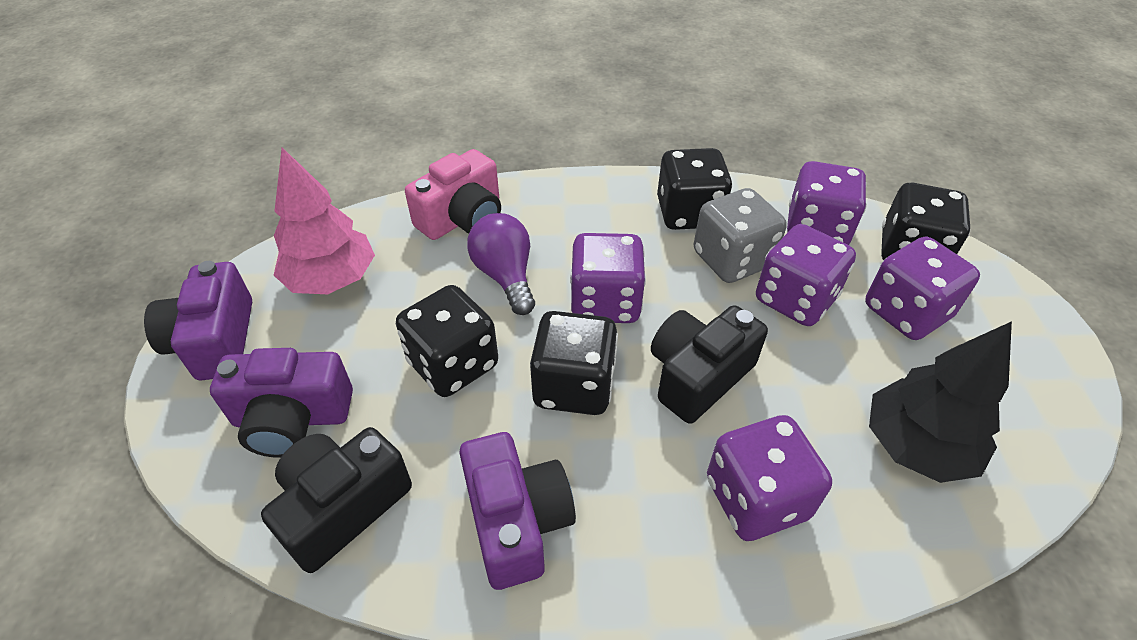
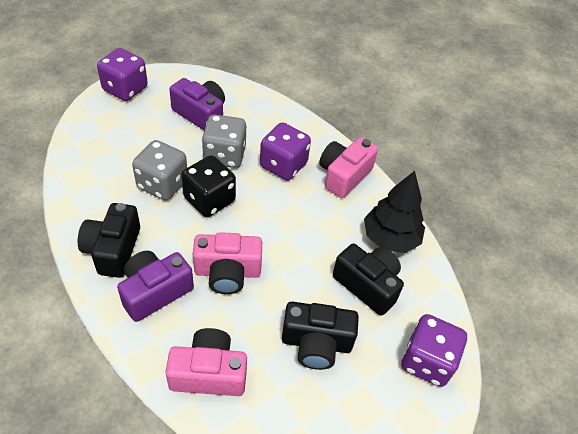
black camera: [261,427,412,573] [651,305,768,424] = 2 -> [78,203,140,278] [282,301,359,370] [333,244,404,316] = 3
black dice: [396,285,498,397] [530,311,618,415] [657,148,732,230] [881,183,970,260] = 4 -> [181,155,236,217] = 1
grey dice: [694,188,787,283] = 1 -> [132,140,187,200] [202,115,246,168] = 2
pink camera: [405,149,501,240] = 1 -> [165,328,247,396] [193,232,262,294] [319,137,378,198] = 3
pink tree: [274,148,375,294] = 1 -> none = 0
purple camera: [144,261,252,381] [210,348,353,458] [459,432,576,590] = 3 -> [117,251,194,322] [169,78,225,130] = 2
purple dice: [570,233,646,323] [707,415,832,541] [756,224,856,326] [787,161,867,245] [865,237,980,340] = 5 -> [97,48,148,101] [260,122,311,180] [401,314,467,387] = 3
purple light bulb: [467,213,535,315] = 1 -> none = 0

